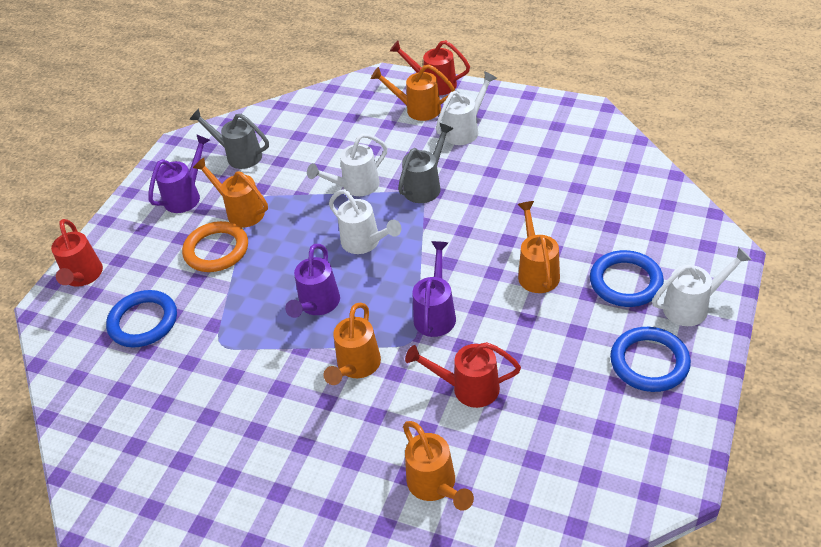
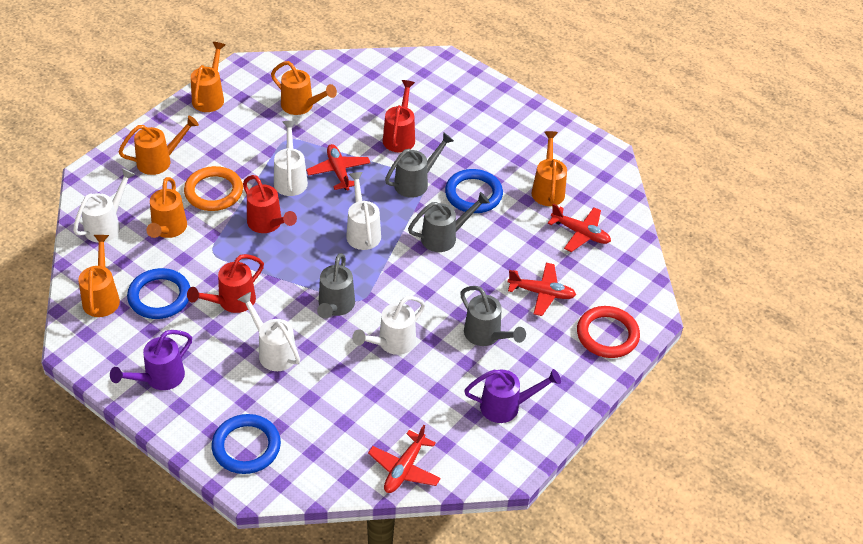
grey watering can: [189,108,269,169] [398,123,454,203] = 2 -> [317,253,355,319] [385,132,454,198] [408,192,490,252] [460,286,526,346] = 4
orange watering can: [193,158,268,227] [324,303,381,385] [371,64,455,121] [403,421,474,511] [517,201,560,293] = 5 -> [78,235,120,317] [119,115,199,175] [146,177,187,238] [191,42,225,112] [271,61,337,115] [531,131,567,206] = 6
purple watering can: [148,134,210,213] [285,244,340,318] [412,241,456,337] = 3 -> [110,330,192,390] [464,369,561,423] = 2
red plane: none = 0 -> [306,144,370,190] [368,425,441,493] [508,263,576,316] [548,204,611,252] = 4
red ring: none = 0 -> [577,306,640,358] = 1
white watering can: [307,133,388,196] [329,189,401,254] [436,71,497,145] [652,247,752,326] = 4 -> [73,168,135,243] [238,292,300,371] [274,121,308,196] [346,172,381,250] [352,296,426,355] = 5

